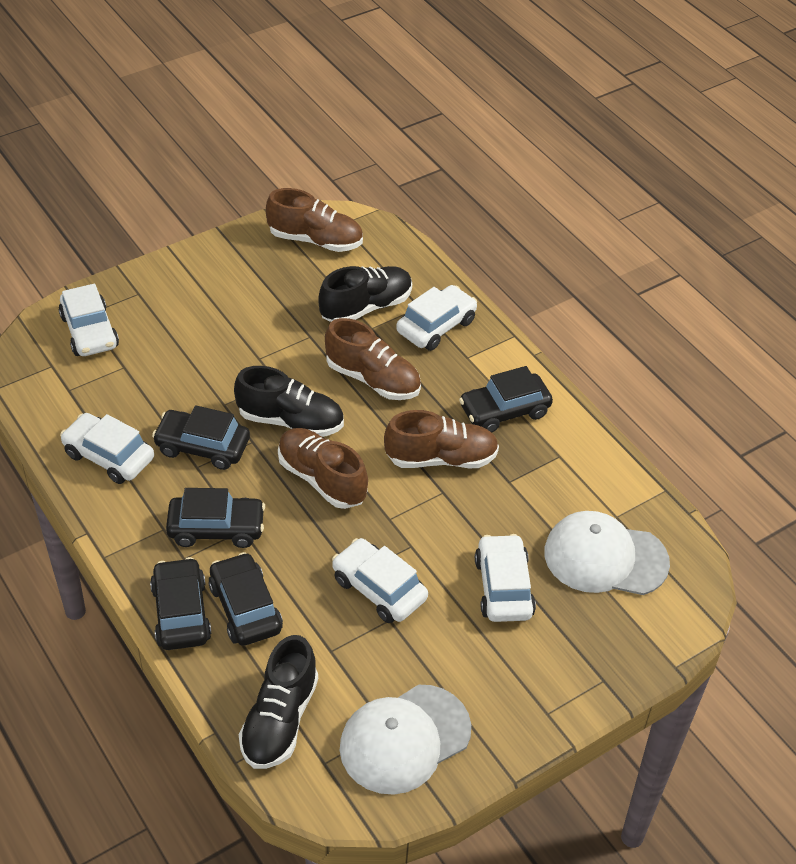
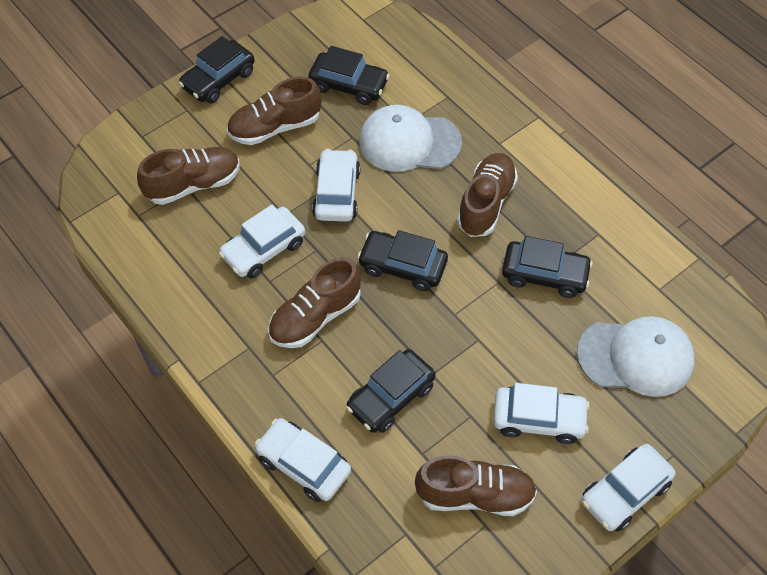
black shoe: [234,366,344,437] [239,635,318,769] [318,266,412,322] = 3 -> none = 0
brown shoe: [266,188,363,252] [278,428,368,509] [325,318,421,400] [384,410,499,468] = 4 -> [137,147,240,205] [227,77,321,145] [268,257,361,348] [415,455,537,516] [457,153,518,237] = 5

